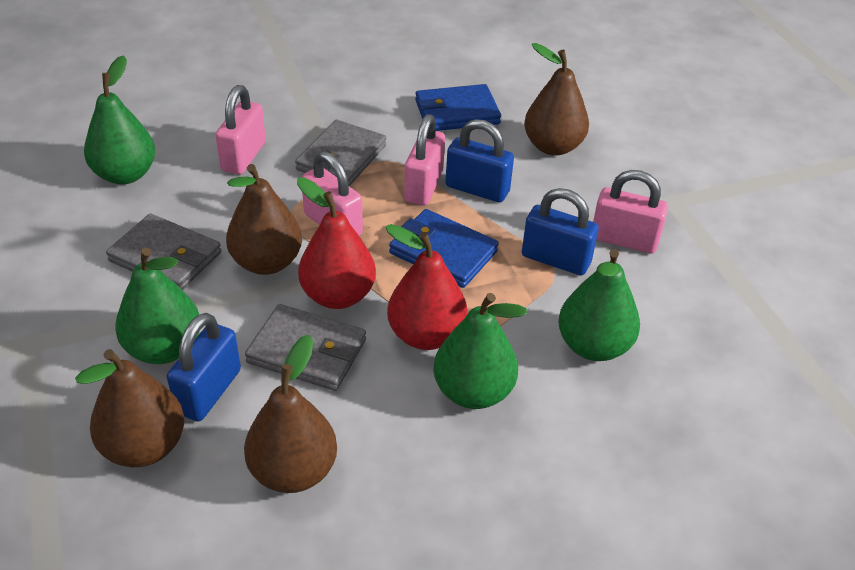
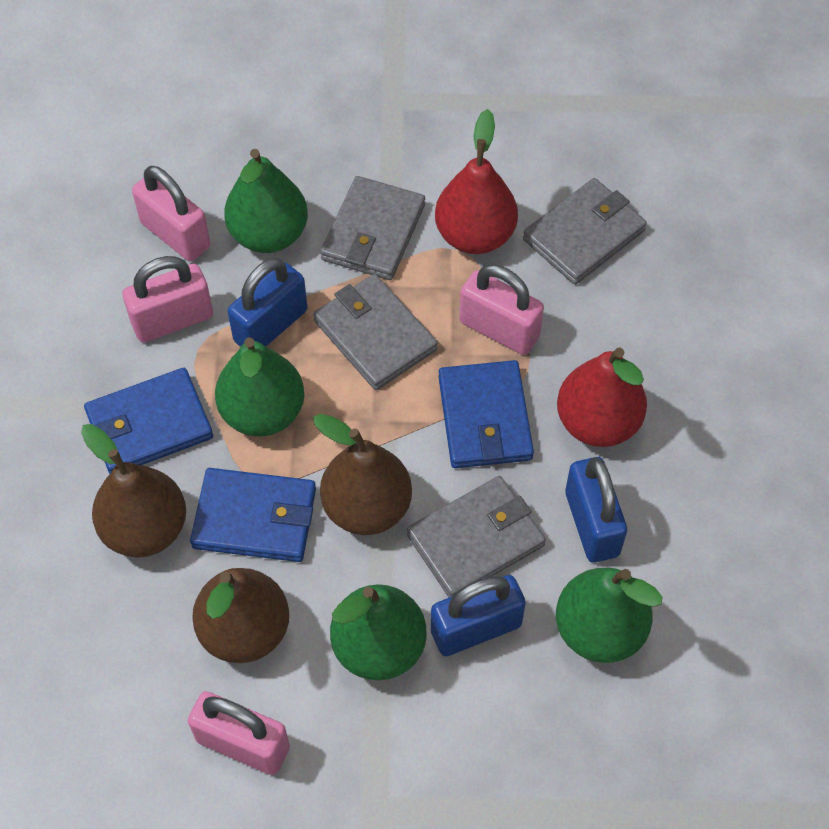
blue wallet: [389,209,499,288] [415,84,501,131] = 2 -> [84,368,213,474] [190,468,316,562] [438,360,534,468] = 3
brown pear: [75,349,184,467] [226,164,302,275] [244,335,337,493] [524,43,589,156] = 4 -> [81,424,186,557] [192,568,289,663] [313,414,412,535] = 3
grey wallet: [106,214,222,290] [245,304,366,391] [295,120,386,186] = 3 -> [313,274,438,390] [320,176,425,280] [407,476,546,598] [523,178,647,285] = 4

